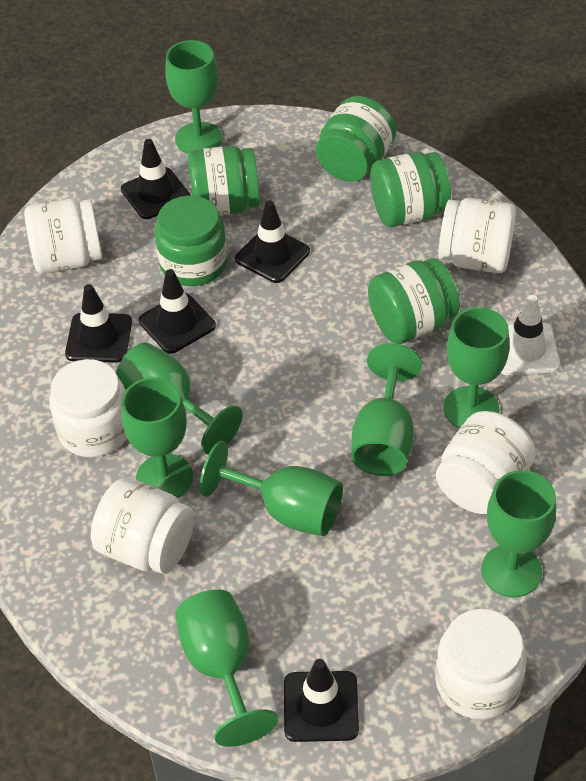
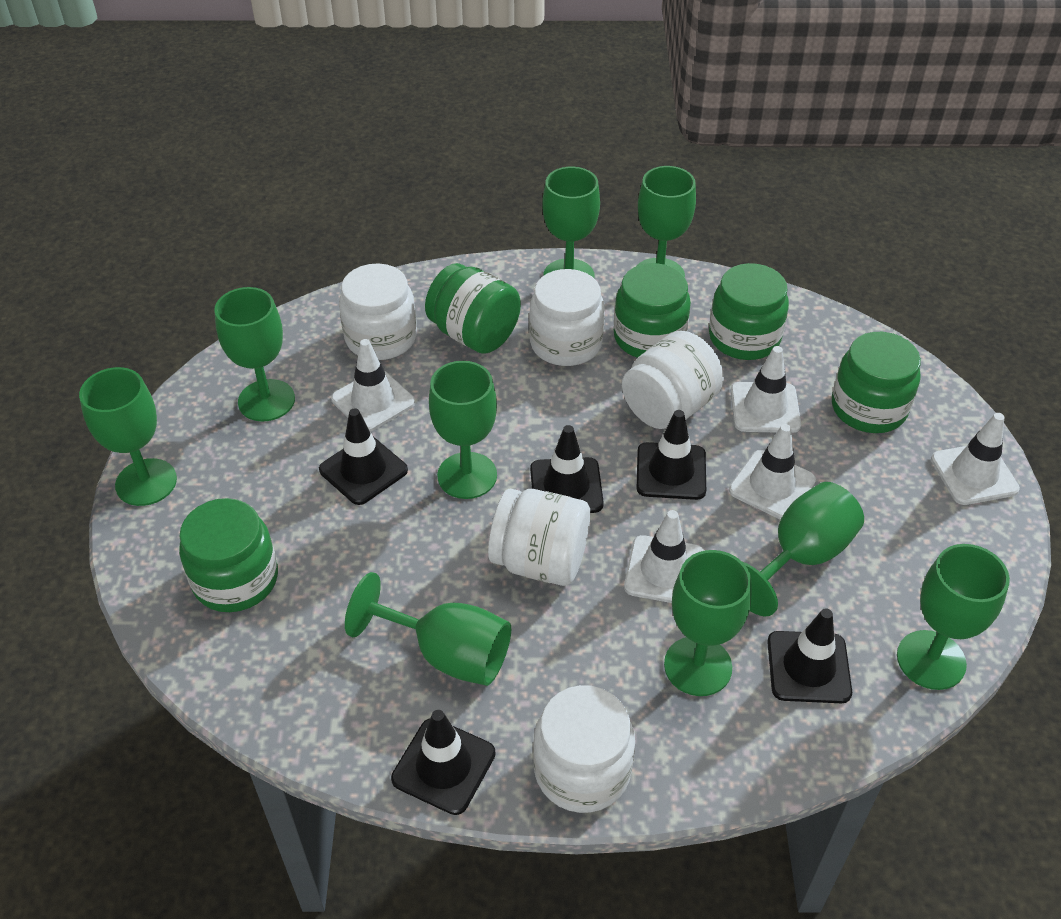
green goblet: [116,342,243,454] [122,377,193,498] [165,40,222,154] [175,589,278,747] [200,441,343,536] [351,343,422,476] [444,307,510,429] [481,470,556,597] = 8 -> [79,367,177,506] [214,287,295,422] [345,572,511,686] [429,361,497,499] [542,167,600,278] [637,166,696,277] [664,550,752,696] [743,482,864,617] [897,544,1010,690] = 9
white jar: [24,198,102,274] [49,359,127,457] [91,477,194,574] [435,609,526,719] [436,411,536,514] [438,198,516,273] = 6 -> [339,263,417,360] [488,489,590,586] [529,269,605,366] [533,685,635,813] [622,331,724,429] = 5
white traffic cone: [501,295,560,375] = 1 -> [331,339,415,432] [624,510,704,603] [729,424,816,520] [731,346,801,433] [931,413,1020,505] = 5

